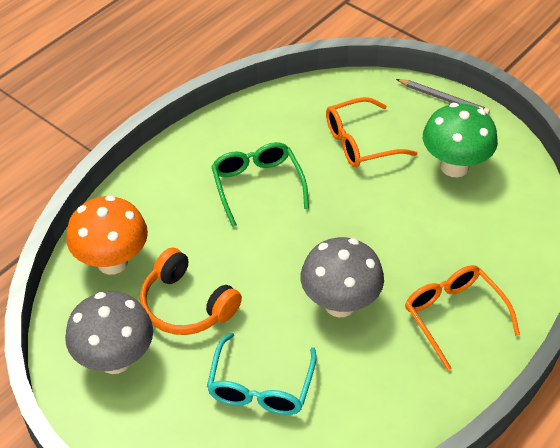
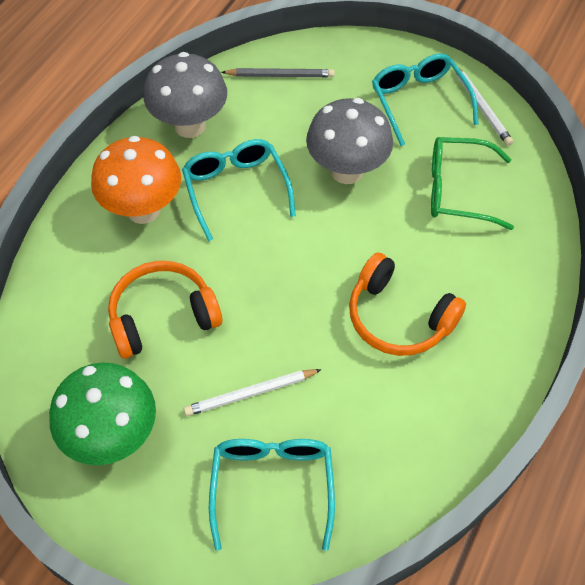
orange glasses: [326,97,417,168] [405,265,520,371] = 2 -> none = 0
orange headphones: [140,247,242,335] = 1 -> [108,261,222,359] [349,252,466,356] = 2
turquoise glasses: [207,333,317,415] = 1 -> [182,139,296,241] [209,439,335,551] [372,53,479,146] = 3
white pencil: none = 0 -> [184,369,322,416] [456,67,513,146] = 2

